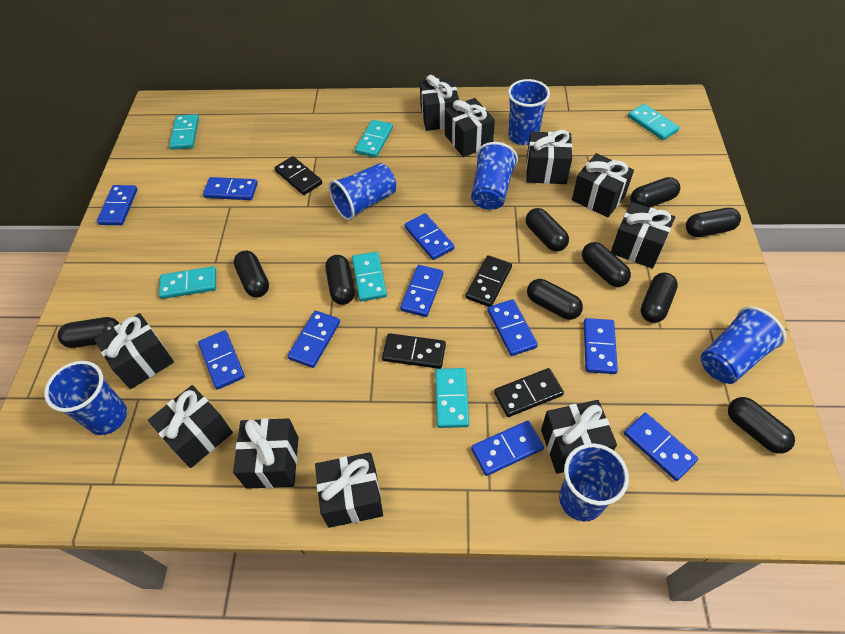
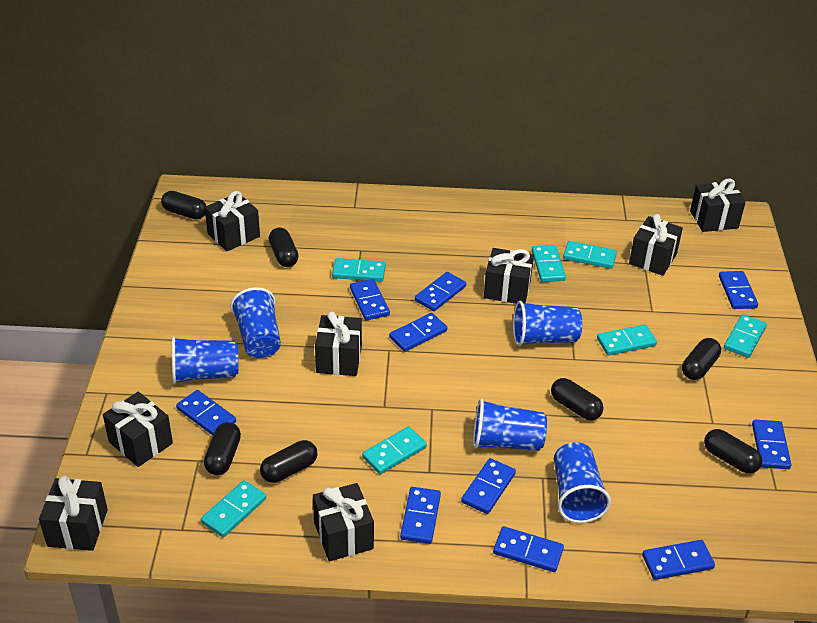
black capsule: [58,317,119,348] [234,251,269,297] [325,255,355,305] [526,208,569,252] [527,279,583,320] [582,242,631,287] [630,177,680,208] [640,273,678,323] [686,208,741,237] [728,397,795,454] = 10 -> [161,191,206,220] [204,422,241,475] [260,440,318,483] [269,227,299,267] [551,378,604,420] [682,338,721,380] [704,429,762,474] = 7
black domino: [274,156,322,195] [382,333,446,369] [466,255,512,307] [494,368,564,417] = 4 -> none = 0
black gift: [94,313,174,389] [148,385,233,468] [233,418,299,489] [315,452,383,528] [420,75,459,131] [445,98,495,157] [526,130,572,184] [541,400,617,474] [572,153,634,218] [611,202,675,269] = 10 -> [39,476,108,551] [103,392,173,467] [204,191,260,251] [313,483,374,561] [315,312,362,376] [484,248,534,304] [629,214,683,276] [690,178,746,232] = 8
blue cup: [44,361,127,435] [329,163,396,221] [471,142,518,210] [508,79,550,145] [559,443,629,522] [701,306,786,384] = 6 -> [172,337,238,384] [230,287,281,358] [473,399,547,451] [513,301,582,346] [554,442,611,523] = 5
turquoise domino: [159,266,216,299] [169,114,199,150] [352,251,387,302] [355,120,393,158] [435,368,469,428] [628,104,679,140] = 6 -> [201,480,266,537] [332,258,386,282] [362,426,427,474] [532,245,566,282] [563,241,617,269] [597,325,657,355] [724,314,767,358] = 7

